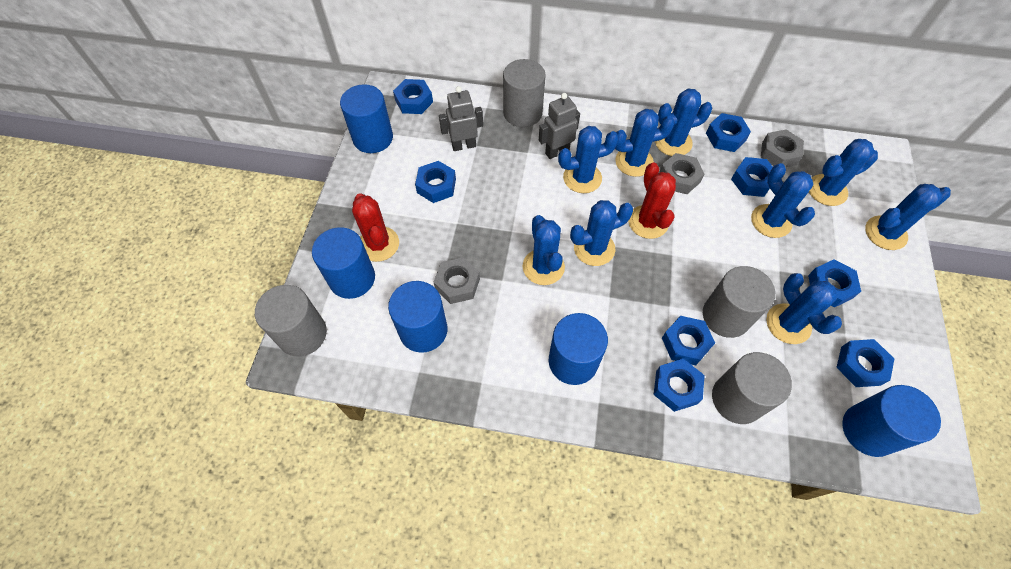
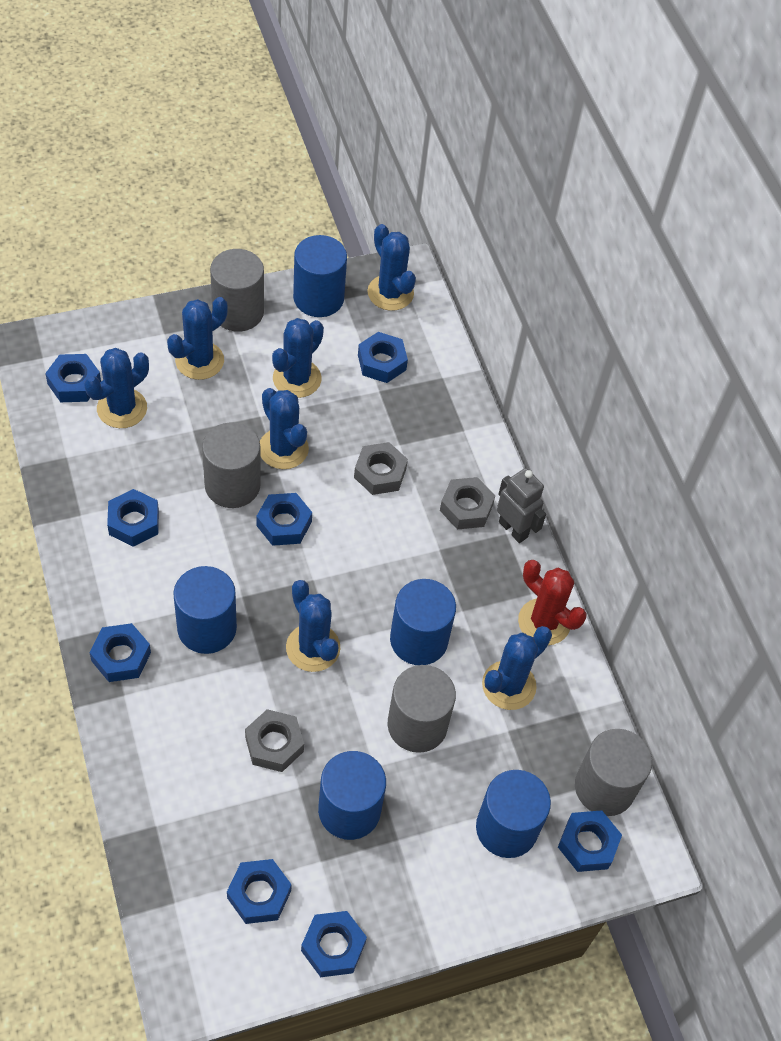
blue cactus: [523,215,565,285] [558,126,619,193] [570,200,633,266] [615,109,675,177] [655,89,712,156] [751,163,815,238] [766,273,842,344] [809,139,878,206] [865,184,951,250] = 9 -> [84,348,149,428] [167,297,228,380] [260,388,309,469] [272,318,324,398] [286,580,341,672] [367,224,416,311] [482,626,552,710] = 7
grey robot: [439,86,483,151] [539,93,580,159] = 2 -> [497,468,546,543] = 1
red cactus: [352,193,399,262] [628,163,676,239] = 2 -> [518,560,587,645] = 1

